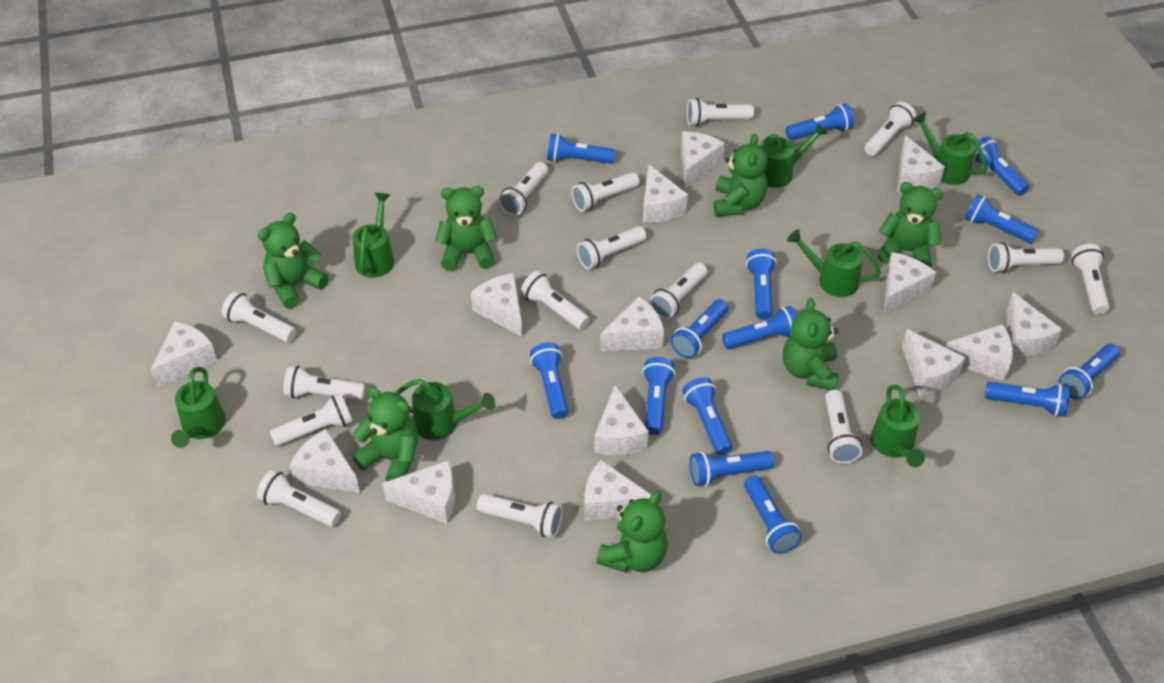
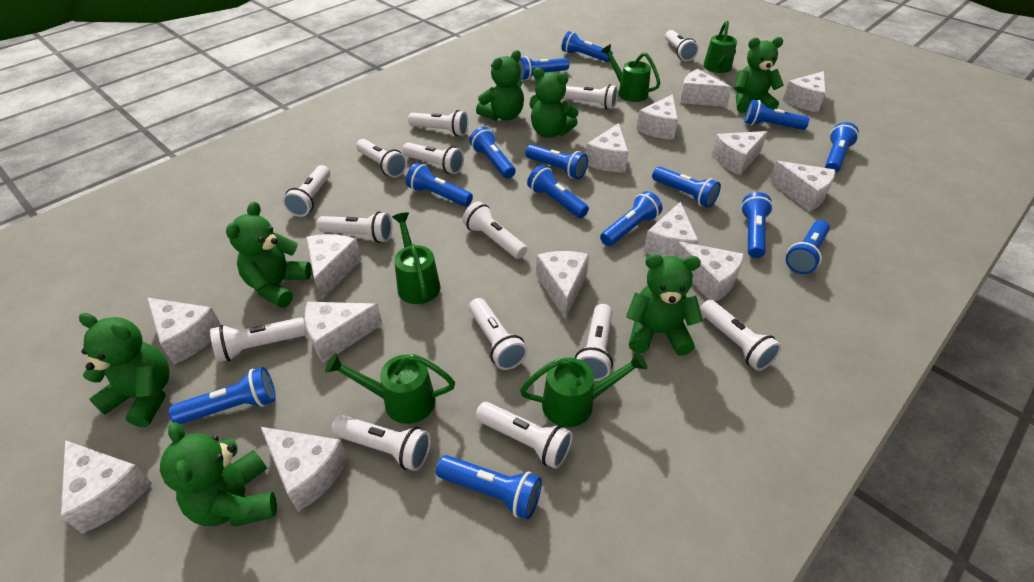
green watering can: [171,367,226,448] [352,193,394,278] [395,379,495,440] [759,123,828,188] [787,229,881,297] [871,385,925,467] [912,112,988,185] = 7 -> [325,353,455,424] [392,212,441,304] [520,350,648,427] [601,44,661,102] [703,21,737,73] = 5
white flashlight: [222,291,296,342] [257,470,341,527] [270,394,353,446] [283,366,365,400] [477,494,563,538] [498,162,548,216] [521,271,590,330] [571,172,639,212] [577,226,646,270] [649,263,707,319] [687,98,754,126] [825,390,862,464] [864,102,916,156] [988,242,1064,273] [1071,244,1110,315] = 15 -> [210,317,307,362] [283,165,330,217] [317,211,392,243] [331,415,431,471] [356,139,407,178] [403,142,464,174] [408,110,468,136] [462,201,527,259] [469,298,528,370] [476,402,573,469] [563,84,618,109] [575,304,613,381] [665,30,699,61] [700,300,782,371] = 14

